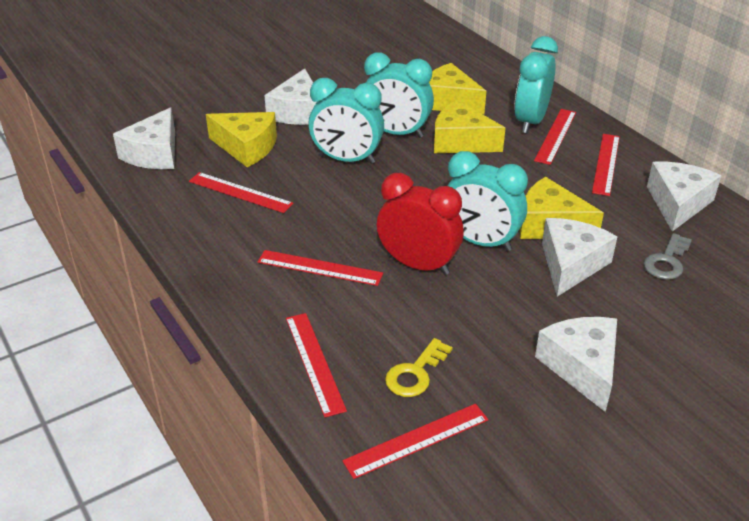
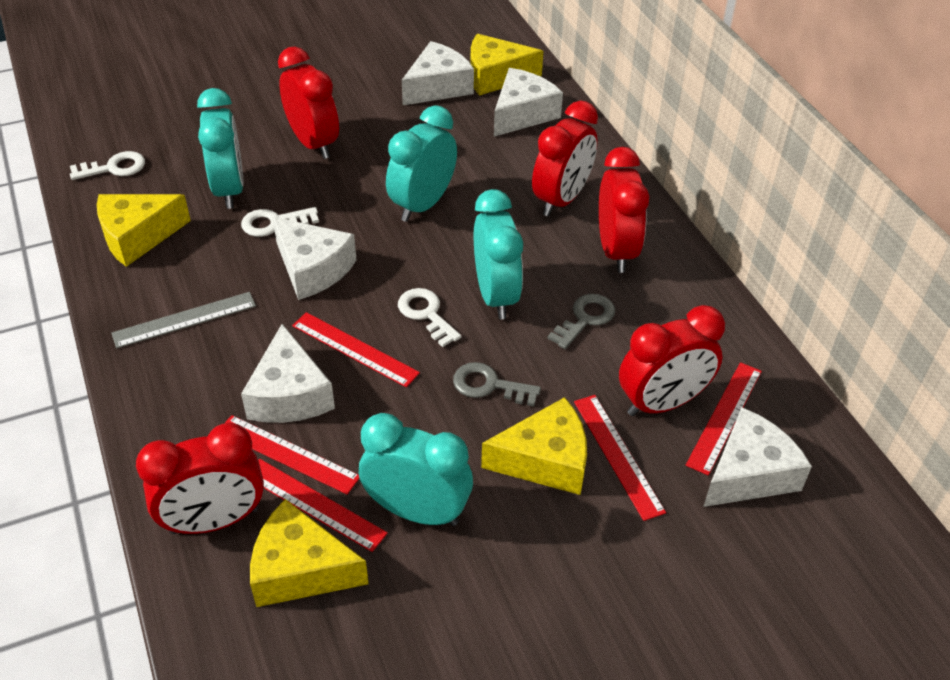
grey key: [644,233,692,280] = 1 -> [453,362,541,406] [547,294,615,349] = 2
grey ruler: none = 0 -> [111,292,256,348] = 1
red clock: [377,173,464,275] = 1 -> [136,423,264,534] [278,47,339,159] [532,101,598,216] [599,147,649,273] [619,305,725,416] = 5
red ruler: [189,172,293,213] [258,250,383,286] [286,313,347,417] [342,404,488,479] [534,109,576,165] [592,134,620,196] = 6 -> [225,415,359,494] [258,459,387,552] [292,312,420,387] [574,395,666,521] [686,362,762,475] = 5
white key: none = 0 -> [70,151,145,180] [241,207,319,237] [398,288,461,347] = 3
yellow key: [385,338,453,397] = 1 -> none = 0

